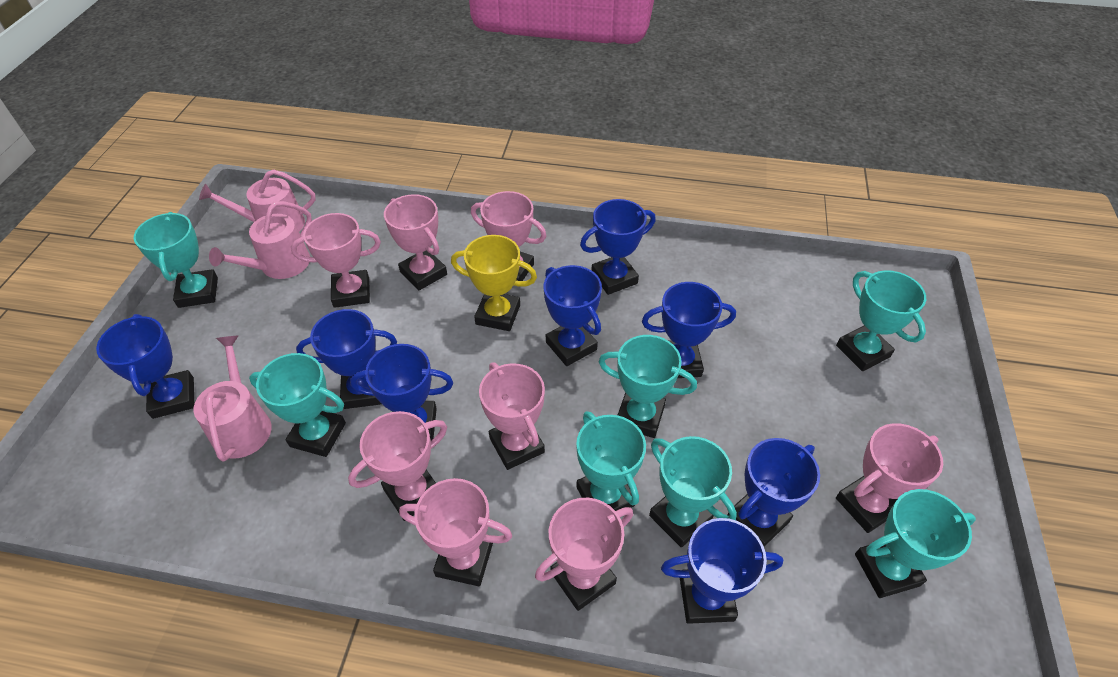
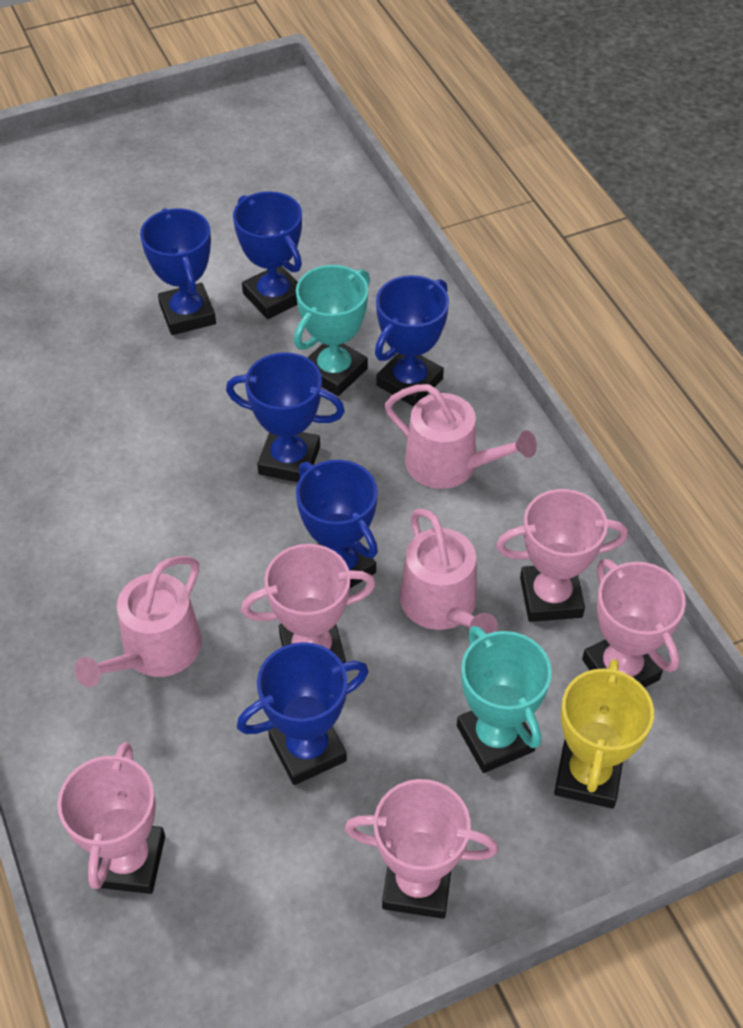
blue trophy: [96,314,194,419] [296,309,397,409] [350,344,453,440] [543,265,602,366] [580,199,656,295] [642,282,736,378] [661,518,783,624] [727,438,820,547] = 8 -> [140,208,216,335] [226,352,345,482] [233,191,302,319] [237,642,369,785] [296,460,378,588] [375,275,449,407] = 6
pink trophy: [291,213,381,308] [348,411,447,521] [384,194,447,291] [399,478,512,586] [471,191,546,281] [479,362,545,470] [535,498,633,611] [836,423,943,533] = 8 -> [57,742,165,894] [241,544,376,663] [345,779,498,919] [496,489,628,622] [582,559,686,688] = 5
turquoise trophy: [134,212,218,308] [249,353,346,457] [576,411,646,511] [599,335,697,438] [649,436,737,548] [836,270,926,371] [855,489,976,598] = 7 -> [294,265,370,396] [457,626,552,773] = 2

